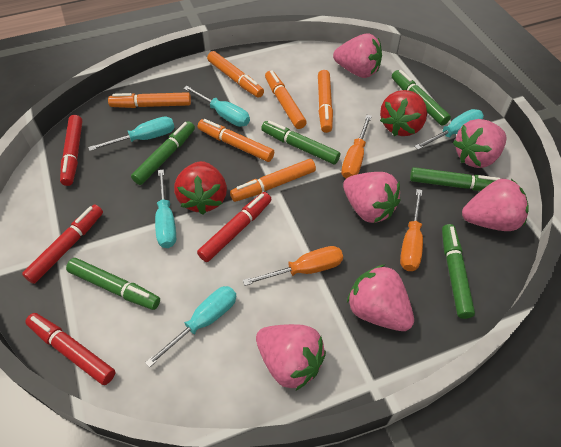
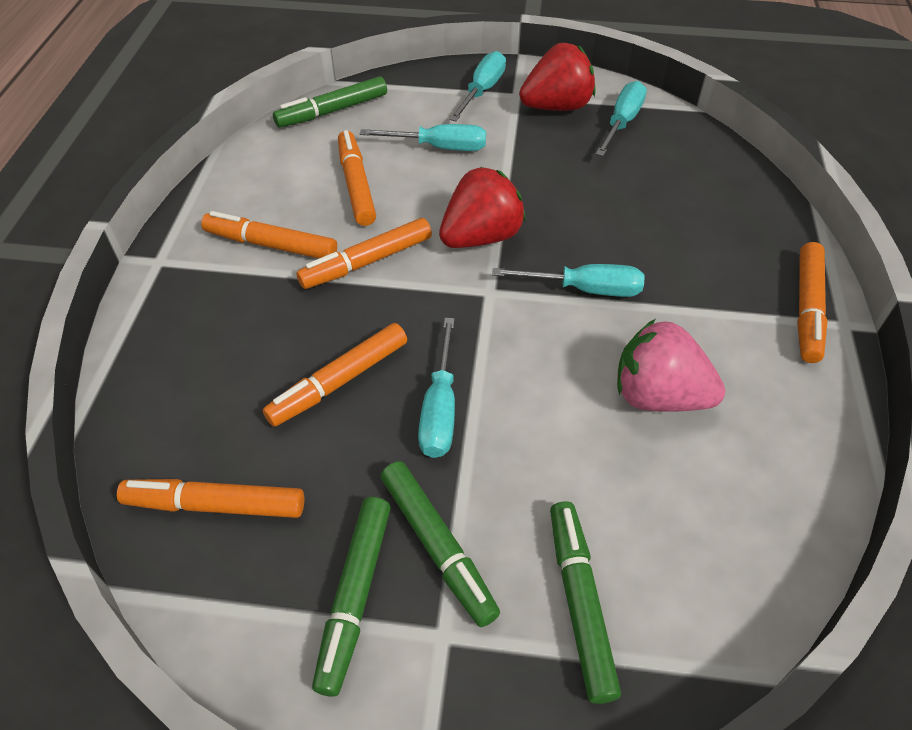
green marker: [66,258,160,310] [131,121,195,185] [261,121,340,164] [392,70,451,126] [410,167,501,191] [442,224,475,319] = 6 -> [273,76,387,128] [312,497,391,697] [381,461,500,627] [550,501,621,704] = 4
orange screwdriver: [243,246,343,286] [341,115,372,178] [400,189,423,271] = 3 -> none = 0
pink strawberry: [256,324,326,390] [333,33,382,78] [343,172,401,223] [347,264,414,331] [453,119,506,168] [462,179,529,231] = 6 -> [617,319,725,412] = 1
red marker: [22,205,103,284] [25,313,116,385] [60,115,82,186] [197,192,272,262] = 4 -> none = 0

